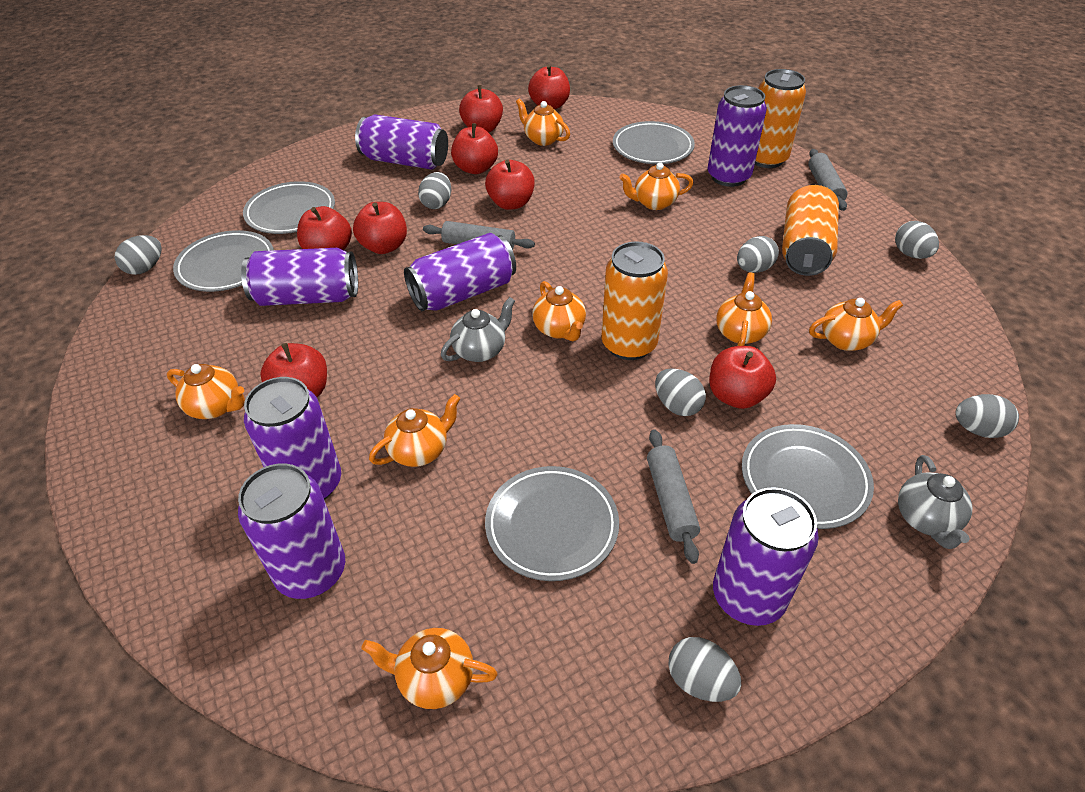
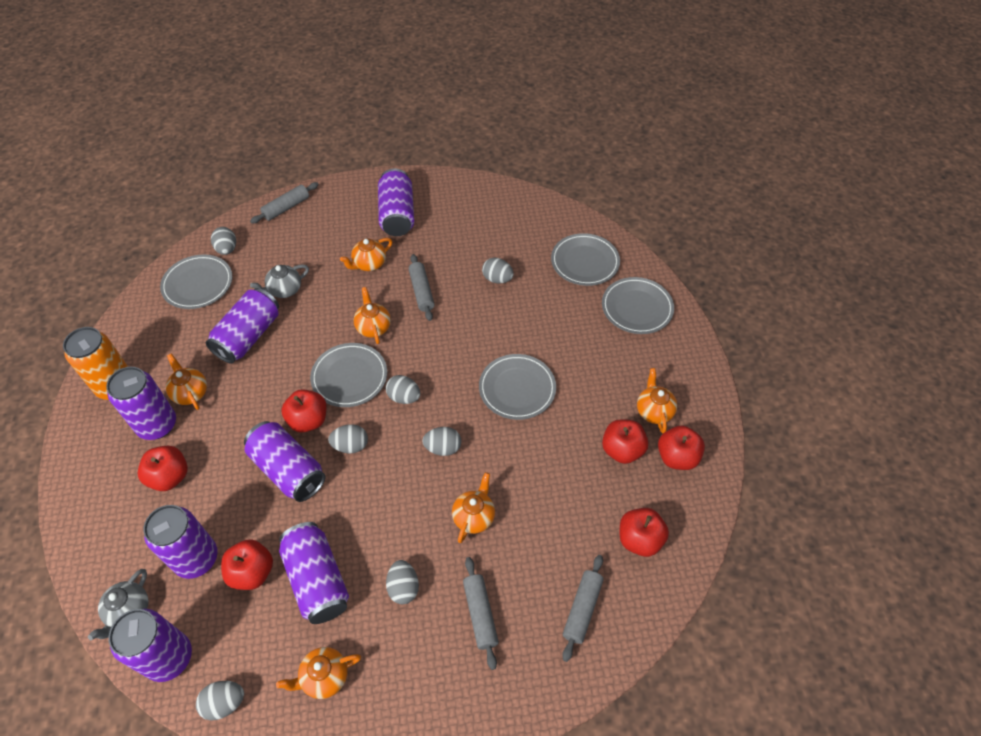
grey rolling pin: [423,221,535,250] [647,429,700,564] [808,149,848,211] = 3 -> [250,182,319,223] [409,254,435,321] [463,557,499,670] [562,555,604,662] = 4
orange can: [602,242,668,360] [755,69,806,168] [782,185,839,276] = 3 -> [63,327,128,400] = 1
orange teapot: [167,364,245,419] [361,628,498,709] [369,394,460,467] [516,99,570,146] [532,281,586,341] [619,162,693,210] [716,272,772,346] [809,298,904,351] = 8 -> [166,353,207,410] [276,647,361,699] [340,238,392,271] [354,287,391,344] [452,472,495,543] [637,368,677,433] = 6
red apple: [260,343,327,397] [297,206,352,250] [353,202,407,254] [451,123,498,174] [459,85,503,133] [485,160,535,210] [528,65,570,109] [709,346,776,409] = 8 -> [138,446,188,491] [221,539,273,590] [281,389,327,433] [602,419,648,464] [620,508,669,557] [658,426,705,470] = 6

